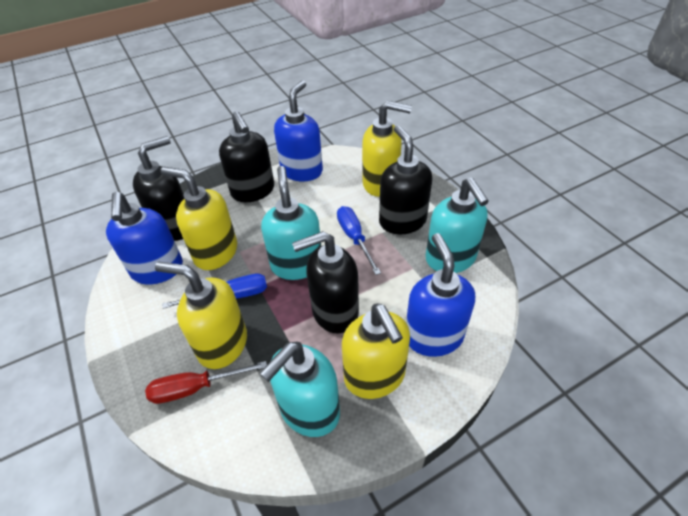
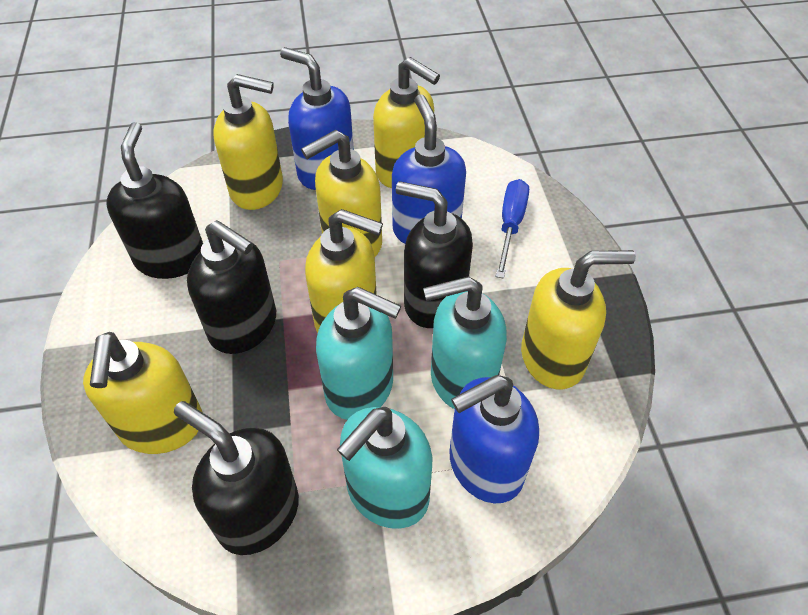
blue screwdriver: [162,274,267,309] [337,206,381,275] = 2 -> [496,179,529,279] = 1
red screwdriver: [145,361,267,404] = 1 -> none = 0
yellow soap dispenser: [155,262,247,369] [161,167,237,270] [342,303,410,399] [362,101,412,197] = 4 -> [83,332,203,454] [213,74,283,210] [301,130,382,257] [305,209,383,333] [373,57,440,188] [521,250,636,389] = 6

